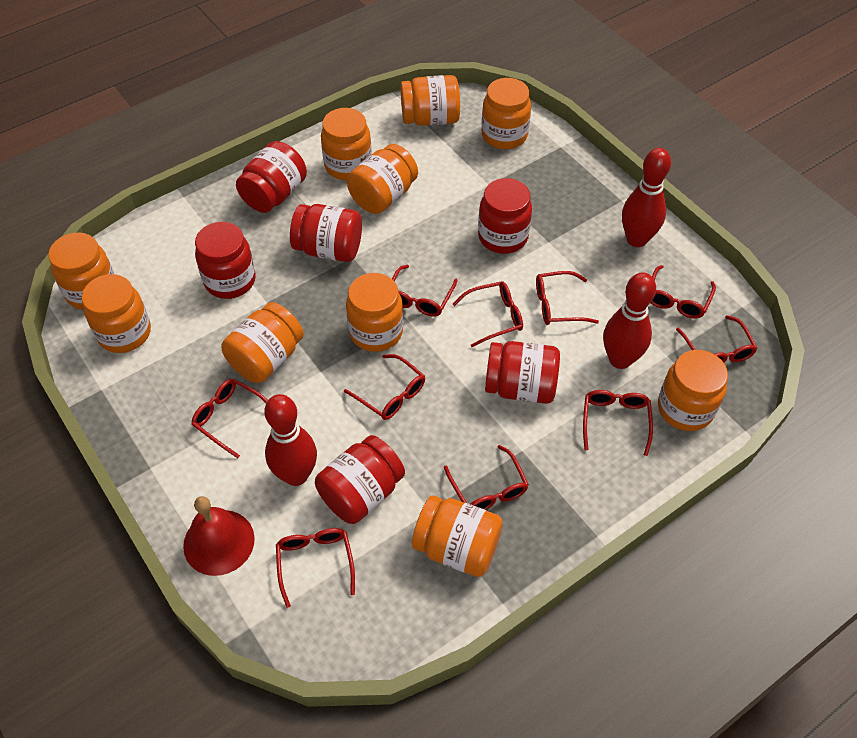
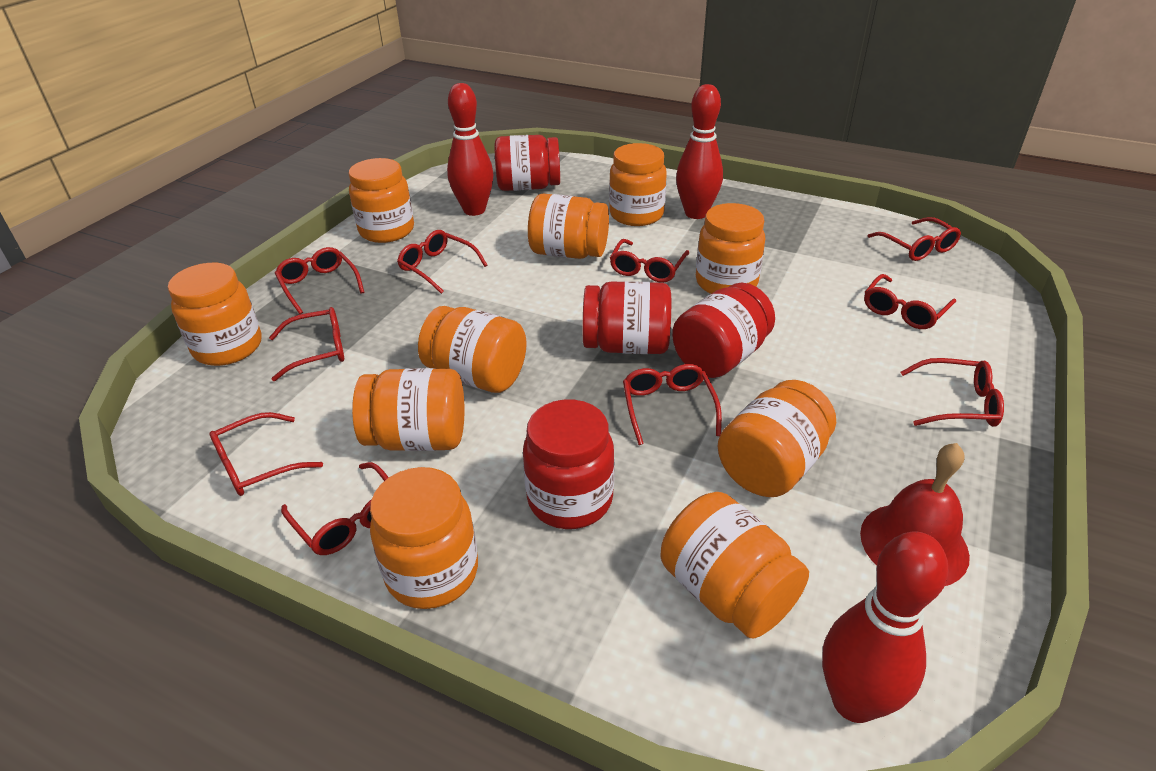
red jar: [195,222,256,299] [236,141,307,213] [290,204,362,262] [315,435,405,524] [478,178,532,254] [485,341,560,404] = 6 -> [494,135,560,191] [523,399,615,529] [583,281,671,354] [672,283,775,378] = 4

